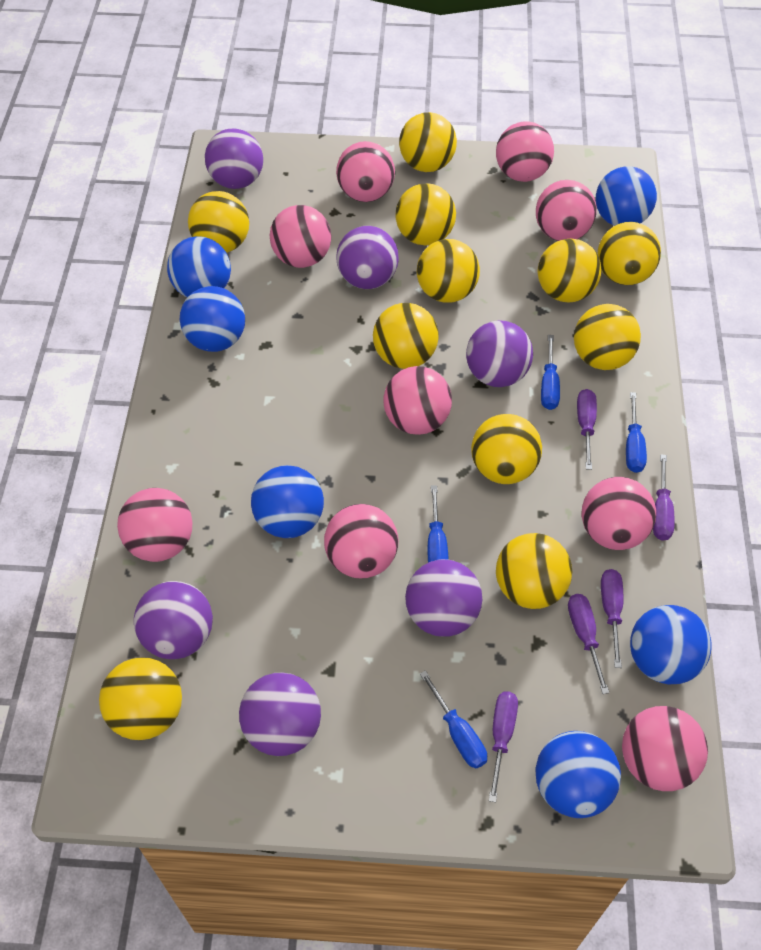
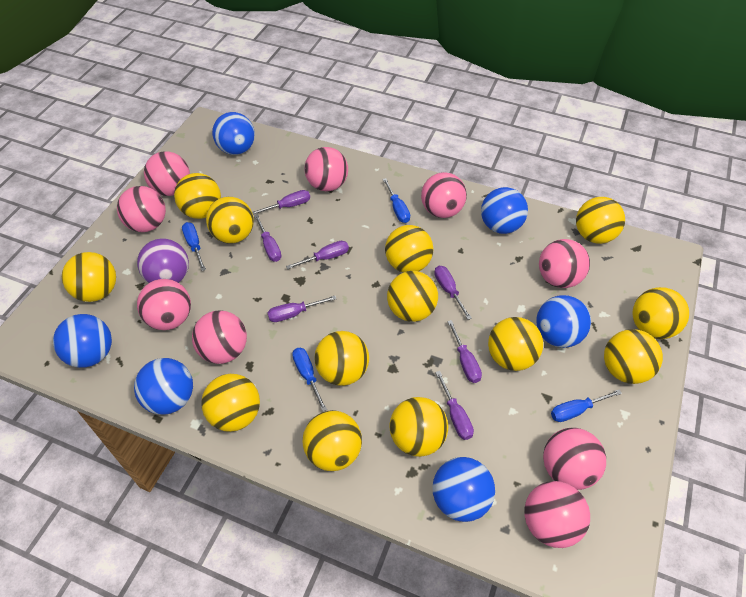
purple ball: [134,581,213,659] [205,129,263,189] [239,673,321,756] [336,226,399,289] [405,559,482,637] [466,320,533,387] = 6 -> [137,239,189,283] = 1
purple screwdriver: [489,691,518,802] [568,594,609,694] [577,389,597,470] [601,569,624,668] [653,454,675,541] = 5 -> [252,190,310,215] [254,214,281,262] [267,296,336,322] [286,241,349,269] [434,266,472,320] [435,371,474,440] [447,320,482,383] = 7
yellow ball: [99,658,182,740] [188,191,249,253] [373,303,439,369] [396,183,456,246] [399,112,457,172] [417,239,480,303] [471,414,542,484] [496,533,572,609] [538,239,601,303] [574,304,641,370] [598,222,661,285] = 11 -> [62,252,116,302] [174,173,221,219] [201,374,260,432] [206,197,254,244] [303,410,362,471] [315,331,369,386] [385,225,433,273] [387,271,438,322] [390,397,448,457] [488,317,543,371] [576,197,625,244] [604,329,663,384] [632,287,689,339] = 13

